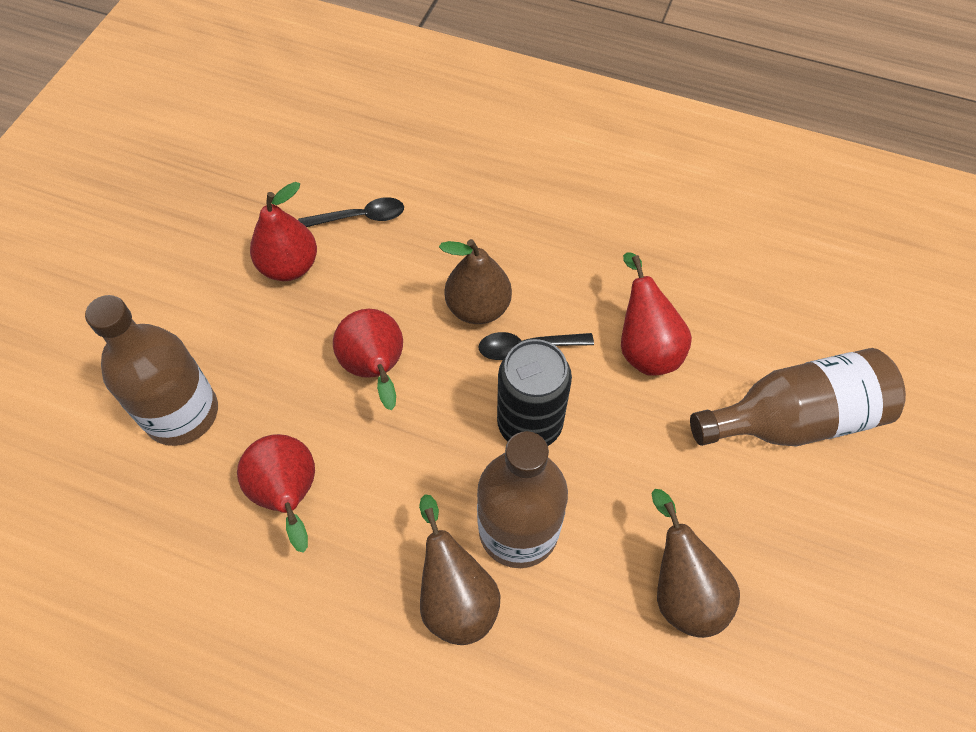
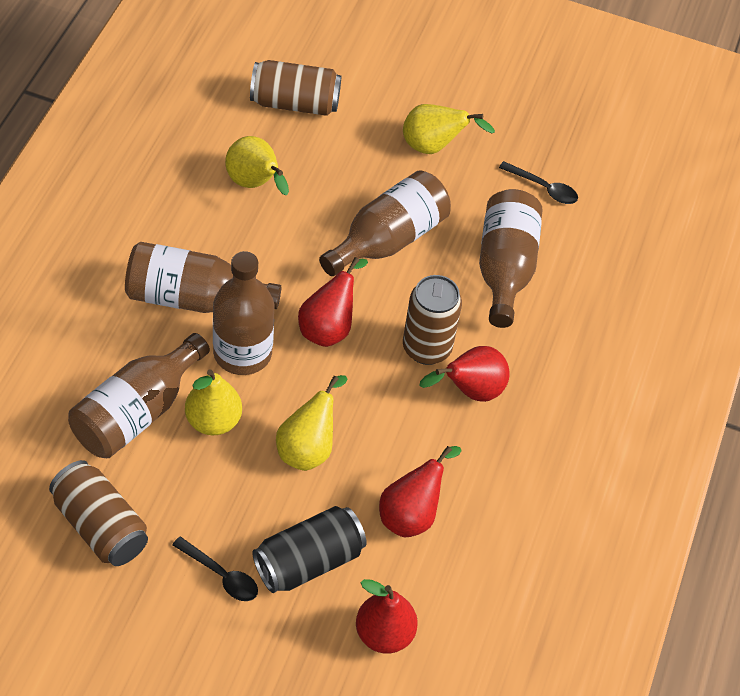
brown bottle: [85,295,218,446] [477,431,568,568] [690,348,906,447] = 3 -> [68,333,210,458] [125,242,281,313] [213,251,274,375] [319,170,451,276] [479,189,542,328] = 5
brown can: none = 0 -> [49,460,148,566] [250,60,341,116] [403,275,462,365] = 3
brown pear: [419,494,500,645] [439,239,512,324] [651,489,740,638] = 3 -> none = 0
yellow pear: none = 0 -> [185,369,242,435] [225,136,289,195] [276,375,348,471] [403,104,495,154] = 4

